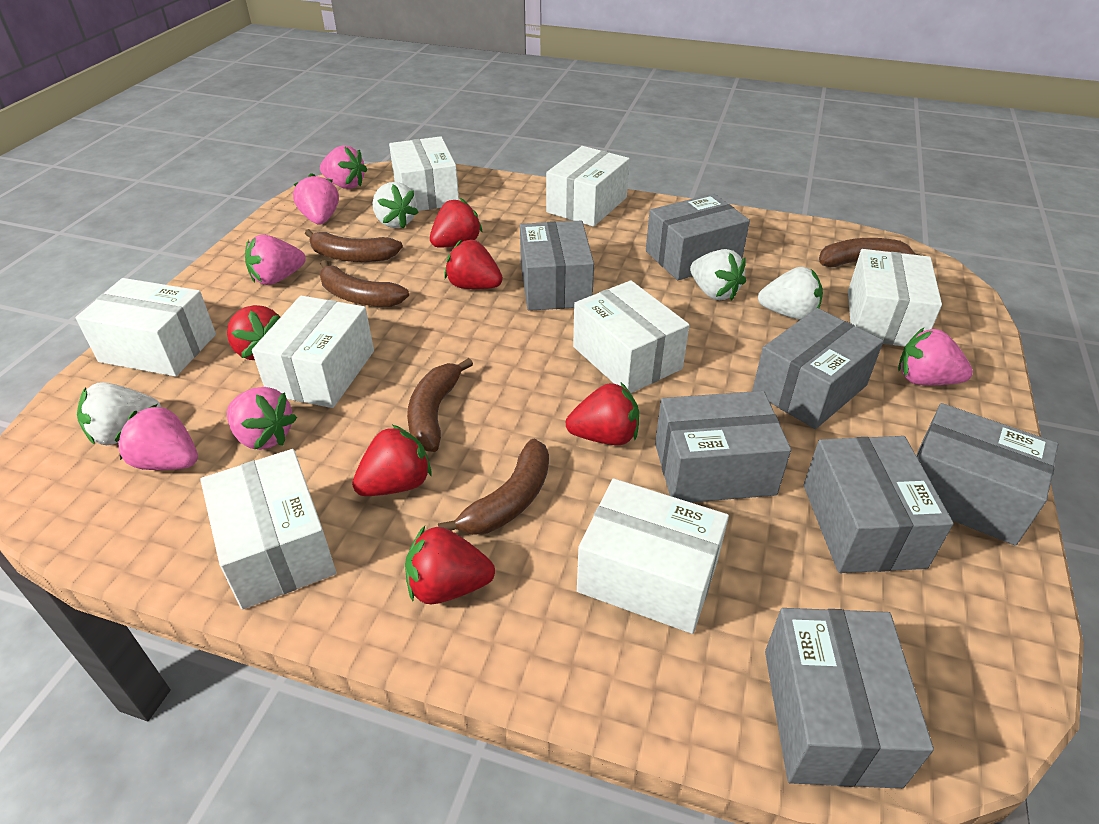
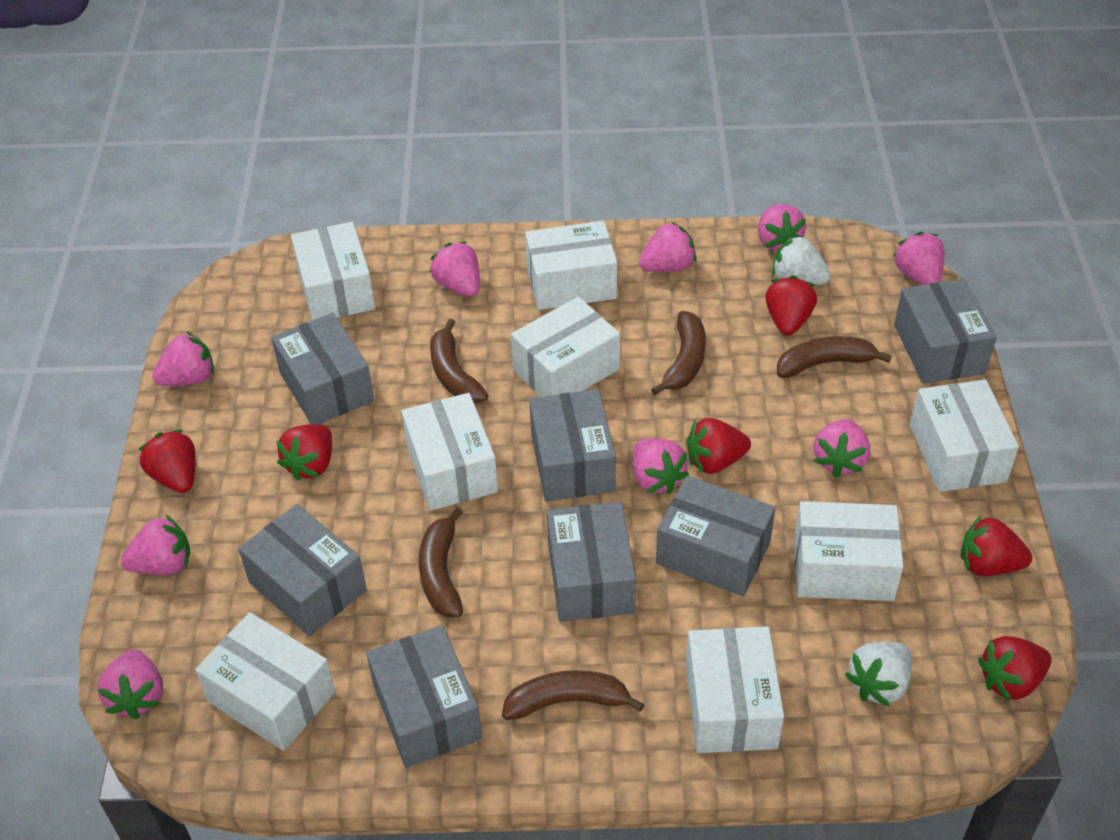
pink strawberry: [115,404,198,470] [227,387,297,450] [245,235,306,285] [293,173,339,225] [320,145,367,189] [898,328,973,385] = 6 -> [97,649,163,719] [121,515,191,575] [152,331,214,386] [430,242,480,296] [633,438,689,495] [639,222,697,272] [758,204,806,252] [814,419,870,477] [893,232,944,285] = 9
white strawberry: [77,382,161,445] [372,182,419,229] [690,249,746,301] [758,267,823,320] = 4 -> [772,235,831,285] [845,642,912,707] = 2

